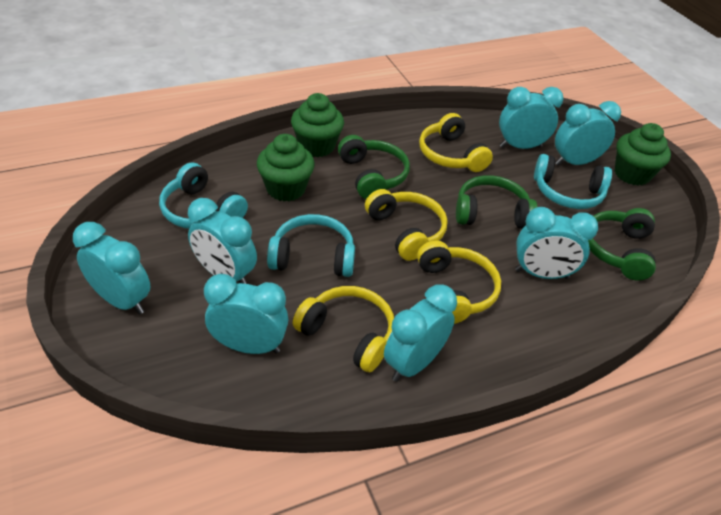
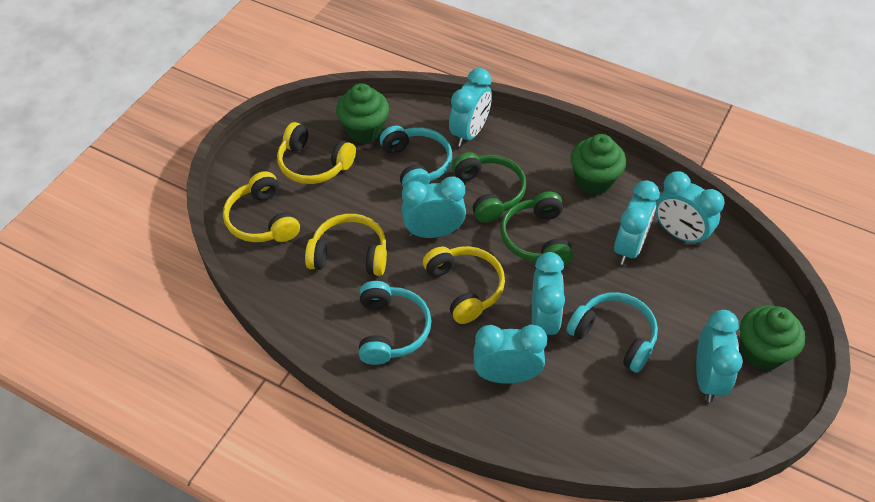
green headphones: [338,135,410,199] [456,175,538,229] [588,208,656,281] = 3 -> [452,152,526,223] [501,191,573,266] = 2

